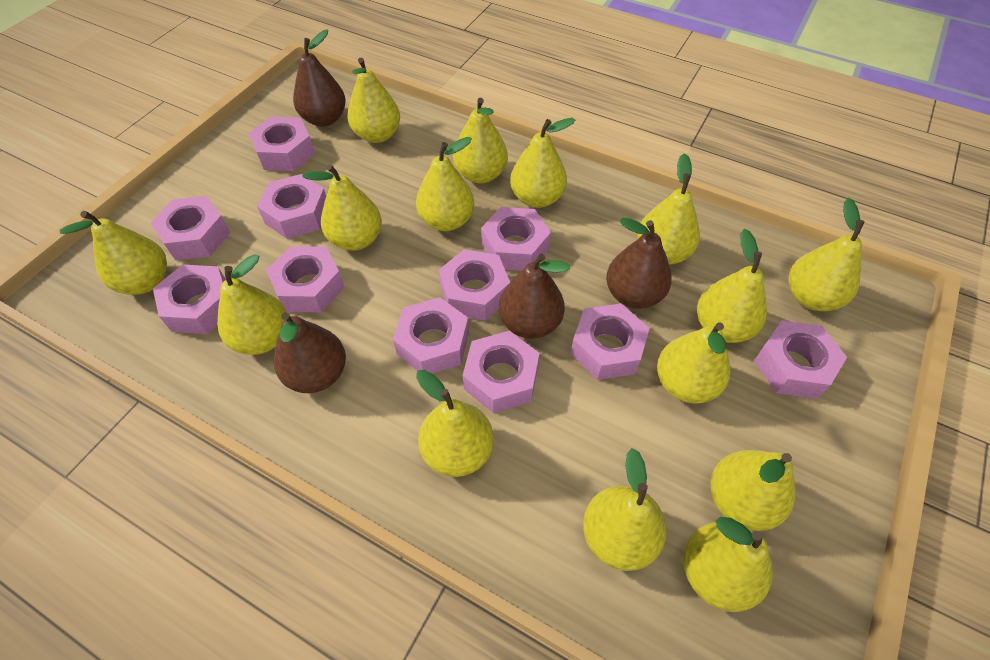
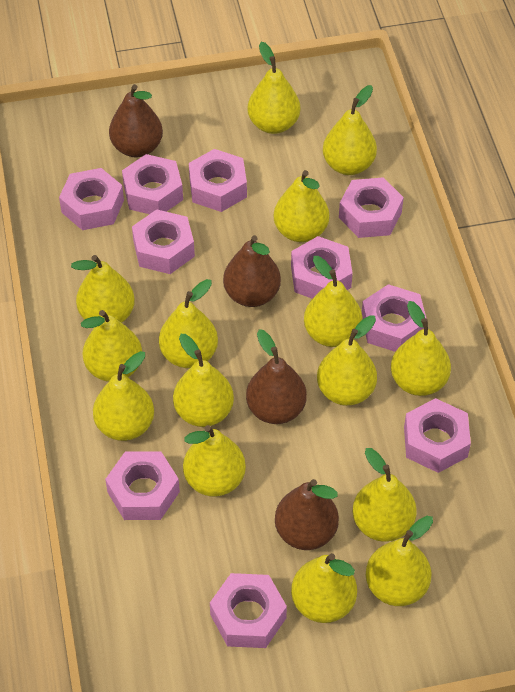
pink nut: [150,196,230,260] [153,264,226,334] [249,117,315,171] [257,174,326,239] [266,246,345,312] [393,297,469,374] [439,249,510,321] [463,331,540,413] [481,207,551,271] [570,304,650,380] [754,320,847,399] = 11 -> [59,168,124,230] [105,451,180,520] [122,154,183,214] [132,209,195,274] [189,149,247,212] [210,573,287,648] [291,236,353,299] [339,177,404,238] [362,284,426,352] [404,398,471,473] = 10

